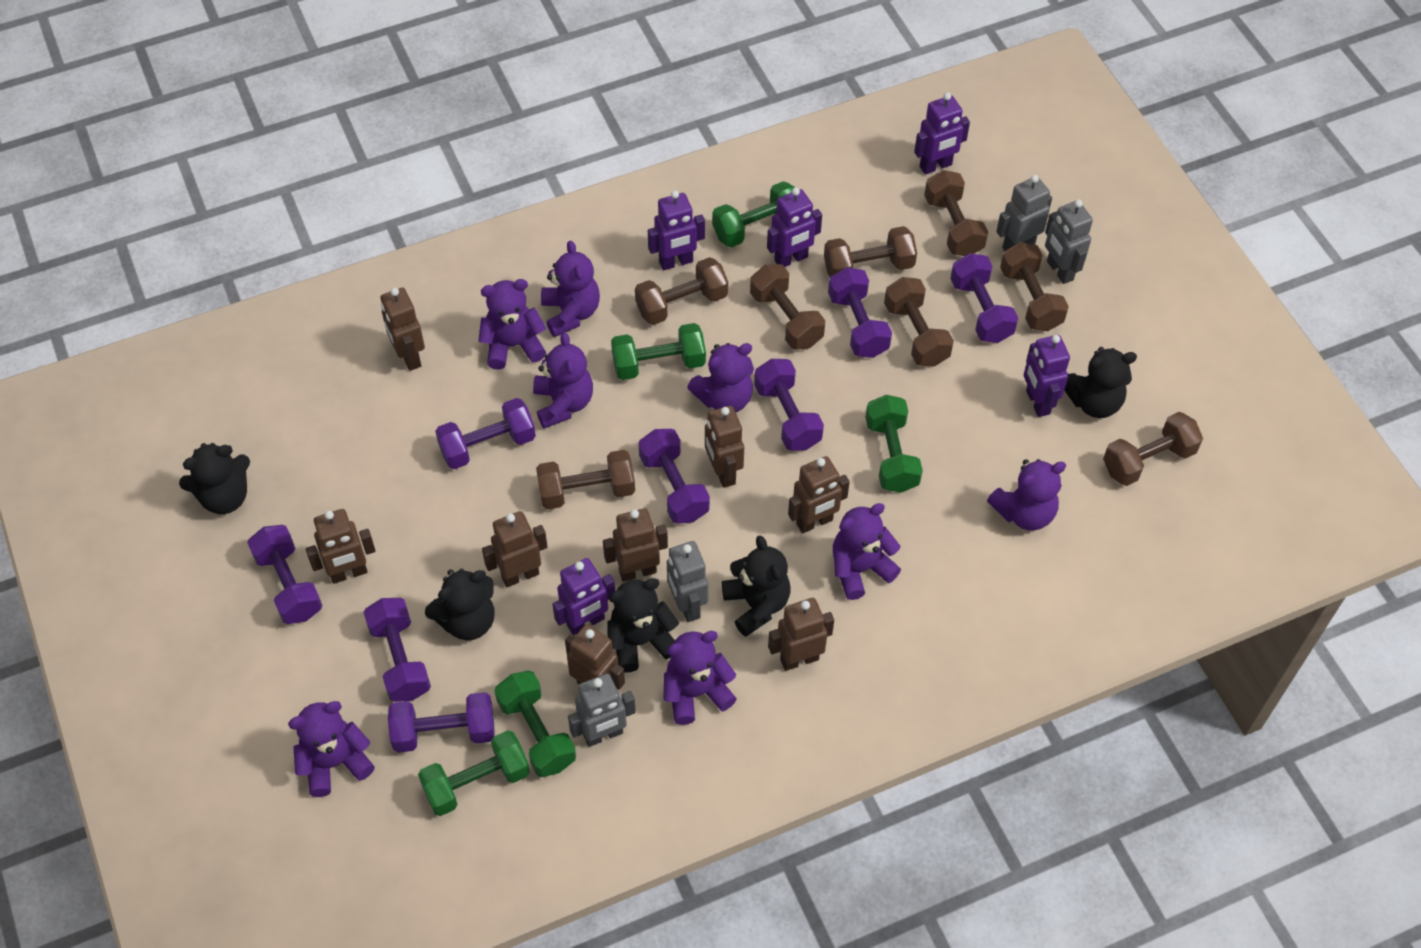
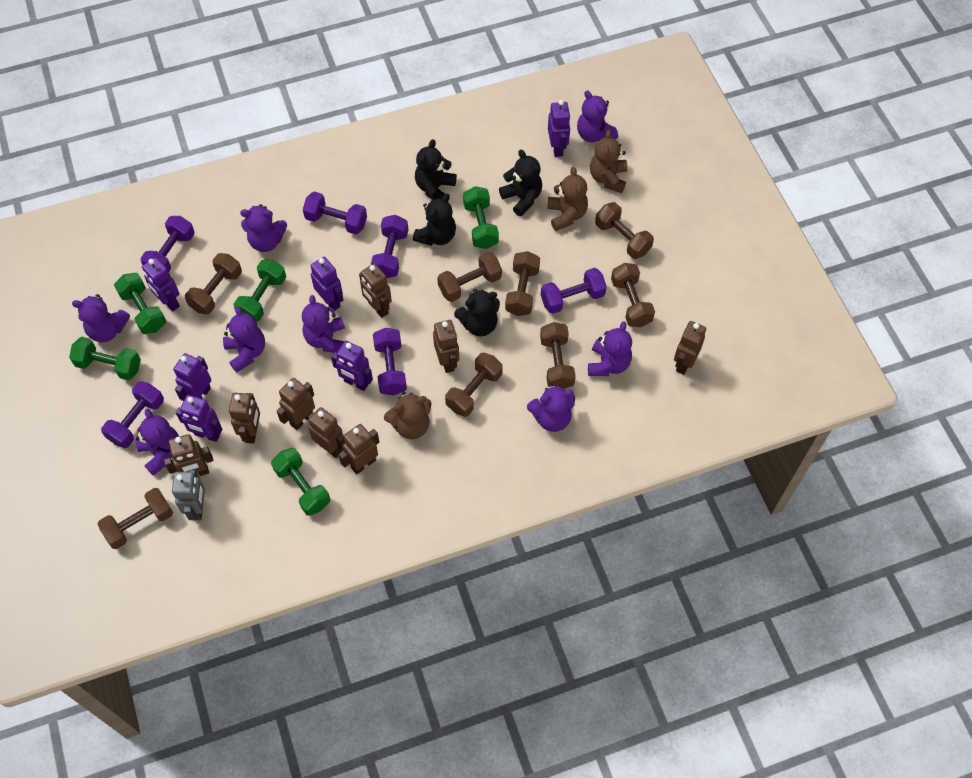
black teddy bear: [179,443,250,514] [425,568,494,640] [607,578,679,673] [722,536,791,637] [1064,347,1137,418] = 5 -> [413,194,456,246] [415,139,457,200] [454,289,500,336] [499,150,542,216] = 4
brown teddy bear: none = 0 -> [384,392,432,439] [547,167,588,231] [590,130,628,193] = 3
grey robot: [568,673,636,747] [667,541,708,622] [996,175,1052,251] [1045,200,1093,284] = 4 -> [172,470,205,520] = 1
purple dumbbell: [247,525,322,624] [364,598,431,702] [388,692,494,753] [435,398,536,469] [638,429,710,524] [754,359,824,451] [828,267,892,358] [950,253,1018,343] = 8 -> [101,381,164,448] [140,216,195,272] [303,191,367,235] [371,215,408,278] [373,328,407,395] [541,268,607,314] = 6
purple robot: [552,558,615,635] [648,190,705,270] [767,187,822,267] [914,92,970,175] [1024,335,1070,417] = 5 -> [142,257,180,311] [173,353,211,401] [176,395,223,442] [311,257,343,311] [331,341,373,391] [548,100,571,157] = 6

